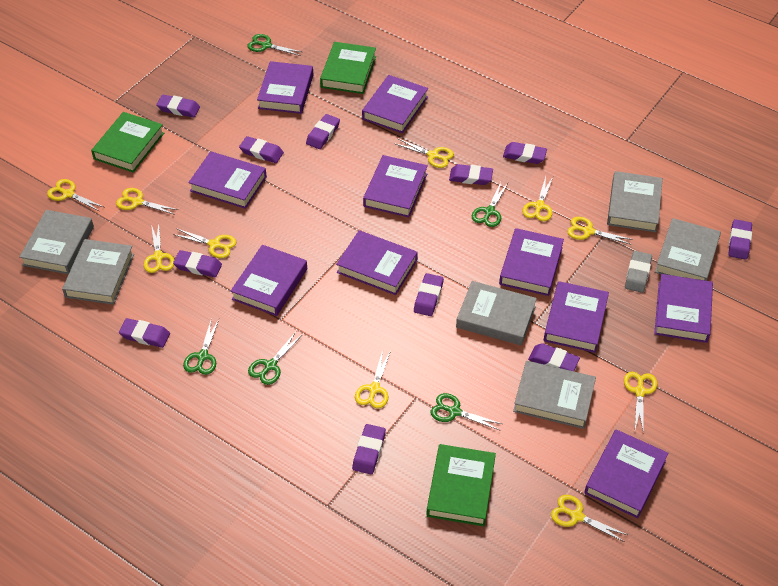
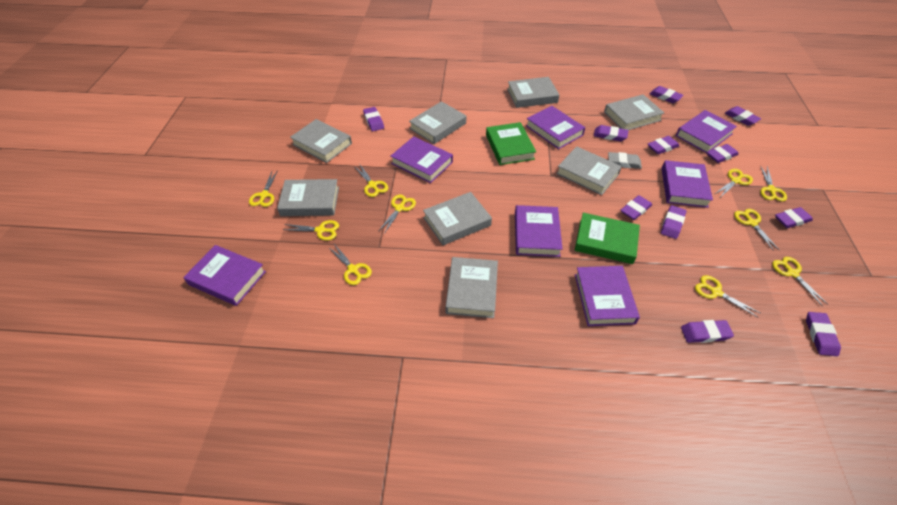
green book: [91,112,164,172] [320,42,376,94] [426,444,496,526] = 3 -> [486,122,536,165] [575,213,640,264] = 2
green scissors: [183,319,219,375] [247,34,302,56] [248,332,303,385] [431,393,502,431] [472,182,508,227] = 5 -> none = 0
grey book: [19,210,94,275] [62,239,134,305] [456,281,537,345] [513,361,596,429] [607,171,663,232] [655,218,721,281] = 6 -> [277,179,339,216] [290,119,352,163] [409,101,466,144] [423,192,492,245] [446,257,498,318] [507,77,559,108] [556,146,622,195] [604,94,664,130] = 8
purple book: [188,151,267,209] [230,245,307,316] [257,61,313,114] [336,230,418,295] [362,75,428,133] [363,155,428,217] [499,228,564,296] [544,281,609,353] [584,429,669,518] [654,274,713,343] = 10 -> [183,245,266,306] [391,136,453,183] [515,205,563,257] [526,106,585,149] [575,266,640,326] [661,160,713,208] [676,110,737,153] = 7

